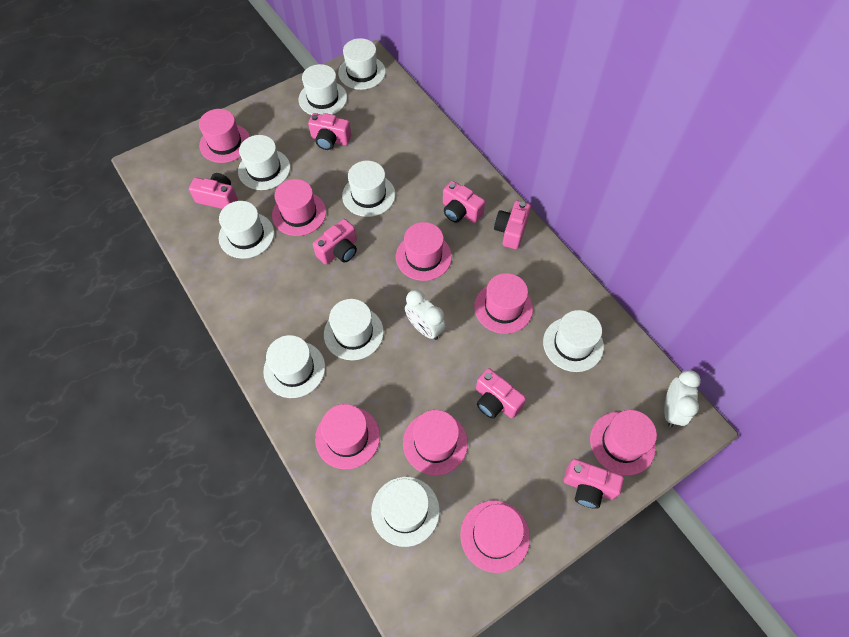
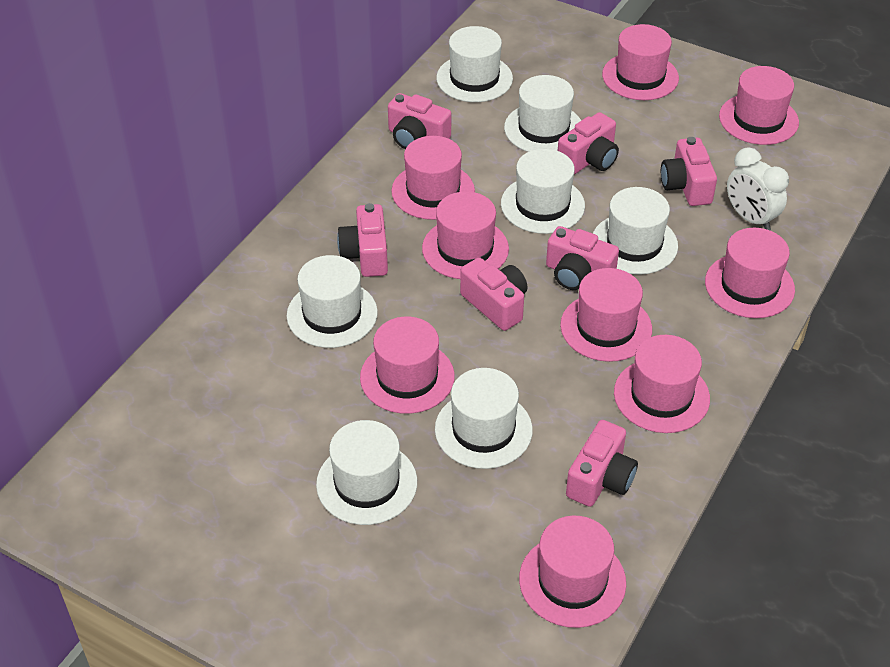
pink hat: [199,109,250,163] [272,179,326,236] [315,404,380,469] [396,222,452,281] [403,410,468,475] [460,500,530,573] [474,273,533,334] [590,410,657,475] = 8 -> [360,317,455,414] [391,136,475,220] [422,191,509,279] [519,516,626,628] [560,268,652,362] [602,24,679,100] [614,335,710,433] [705,228,795,318] [719,66,799,145] = 9
white clock: [405,290,445,340] [664,370,701,427] = 2 -> [727,147,789,230] = 1
white hat: [219,201,274,259] [238,135,290,190] [263,335,325,398] [299,64,347,115] [324,299,384,360] [338,38,386,90] [342,161,395,217] [371,477,440,547] [543,310,604,372] = 9 -> [287,255,378,348] [316,420,417,525] [435,368,533,469] [436,26,513,102] [501,149,585,234] [504,75,581,152] [593,187,678,275] = 7

